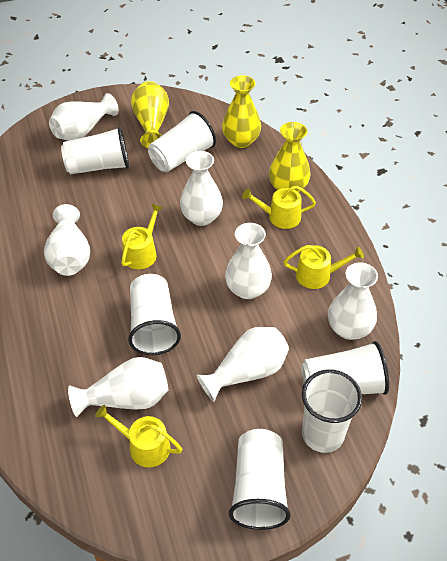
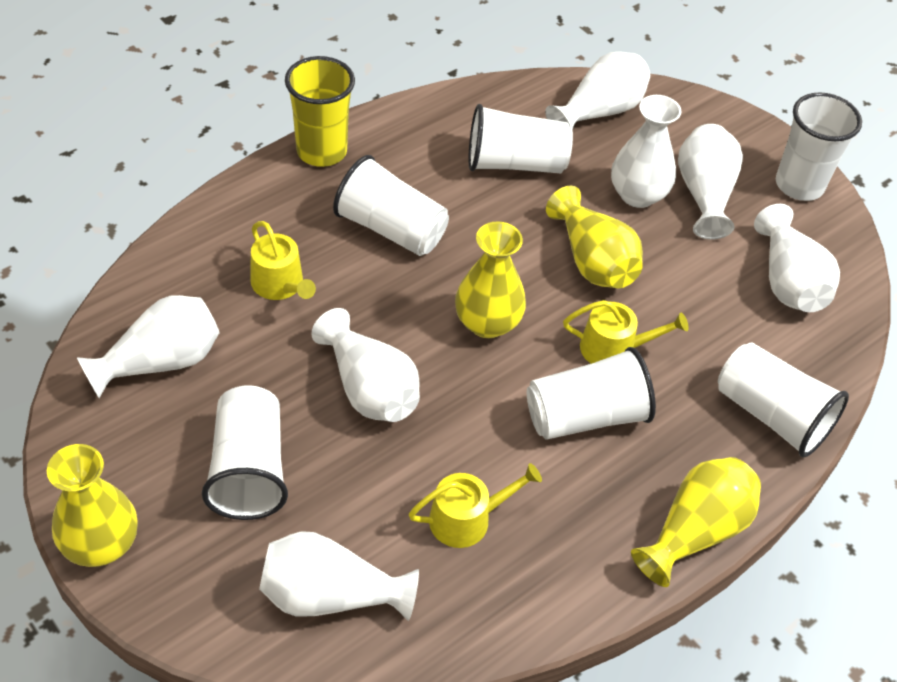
yellow cup: none = 0 -> [285,56,355,167] = 1
yellow vase: [131,81,169,148] [222,75,261,148] [269,122,311,192] = 3 -> [47,444,137,567] [455,221,526,338] [546,186,643,288] [631,457,761,587] = 4
yellow watering can: [95,405,182,468] [121,204,163,270] [242,186,316,229] [284,245,364,289] = 4 -> [250,221,316,300] [409,463,542,548] [563,300,689,364] = 3

